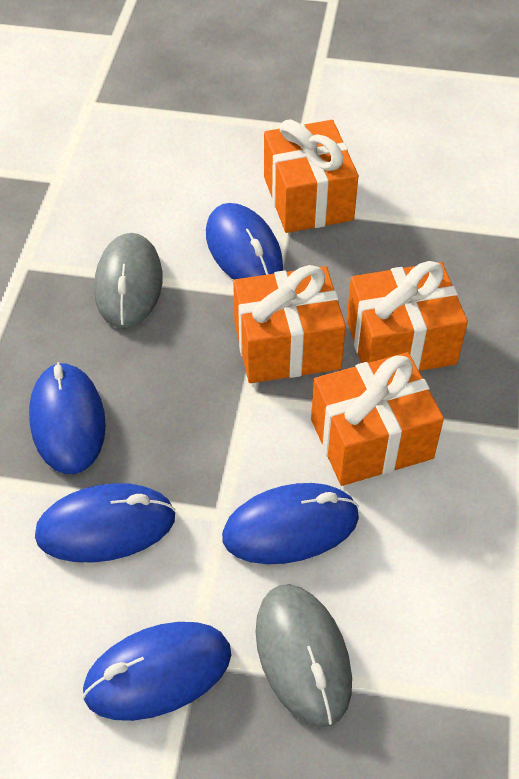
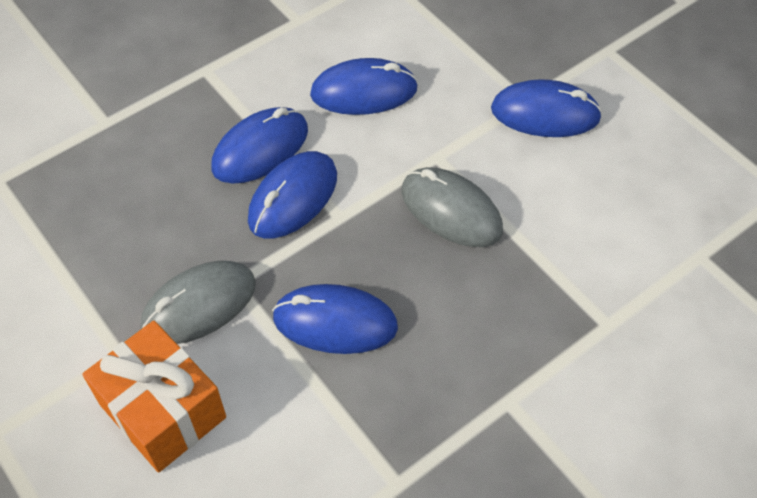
orange gift: [233,265,346,383] [264,120,359,233] [311,352,444,486] [346,261,468,371] = 4 -> [82,321,226,472] = 1

